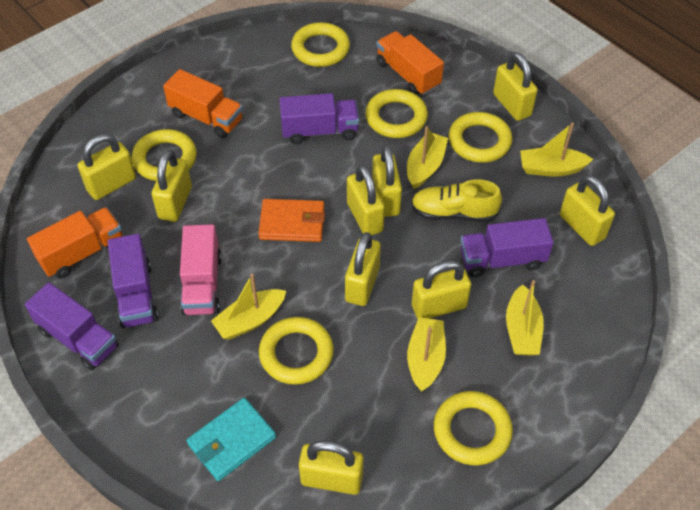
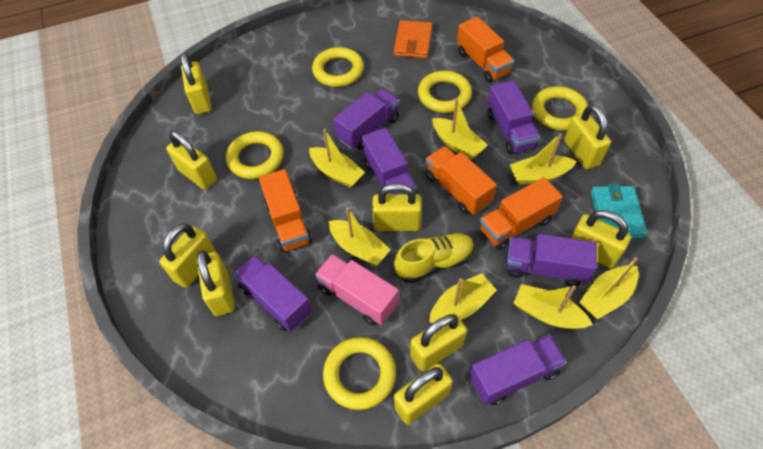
orange truck: [27,207,122,279] [163,69,243,138] [376,31,444,95] = 3 -> [259,169,312,252] [425,146,497,215] [457,17,514,83] [480,177,563,250] = 4
purple truck: [25,282,119,370] [108,234,159,328] [279,93,359,144] [461,218,554,277] = 4 -> [233,255,312,332] [333,89,400,150] [362,128,417,194] [469,335,567,405] [487,80,540,154] [506,234,597,287] = 6
yellow boat: [211,274,286,340] [407,126,448,189] [407,317,446,392] [506,280,544,356] [520,123,593,177] = 5 -> [309,129,365,188] [328,207,390,266] [429,273,497,324] [432,98,487,159] [510,133,577,184] [513,284,593,329] [579,257,639,319] = 7
yellow ring: [131,129,197,181] [259,317,334,385] [291,22,350,67] [365,89,428,138] [434,391,513,465] [449,112,512,163] = 6 -> [226,131,284,179] [312,47,364,87] [323,337,396,410] [418,71,472,113] [532,86,588,131] = 5

